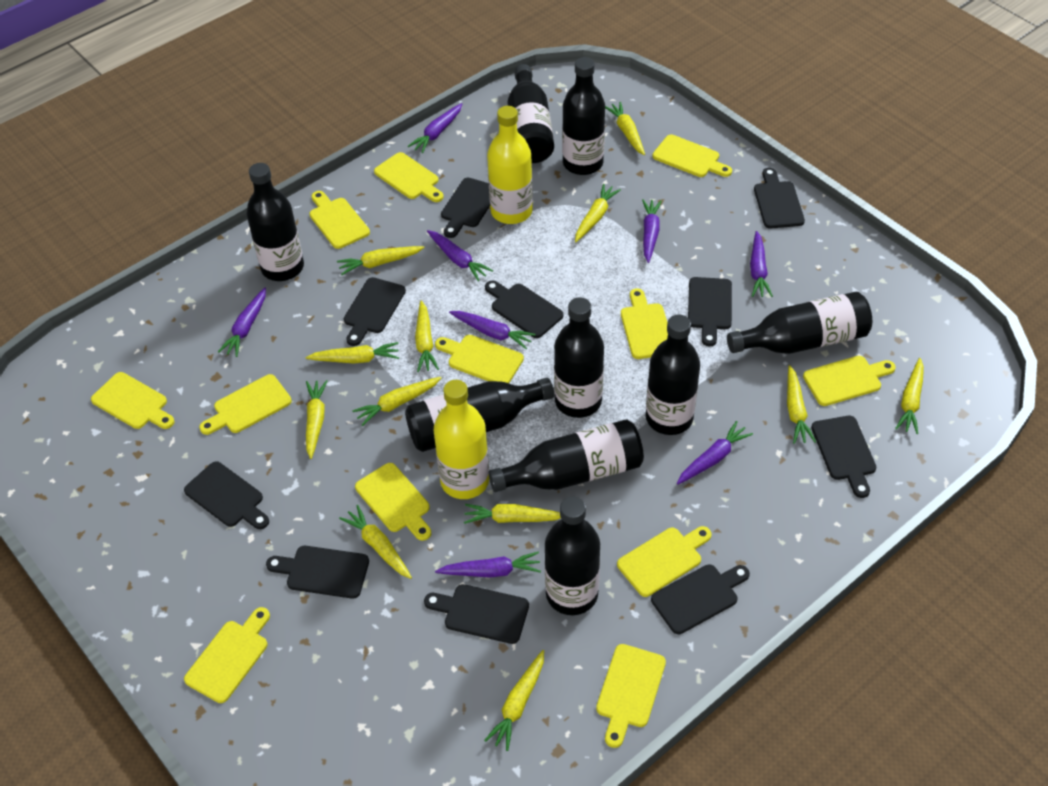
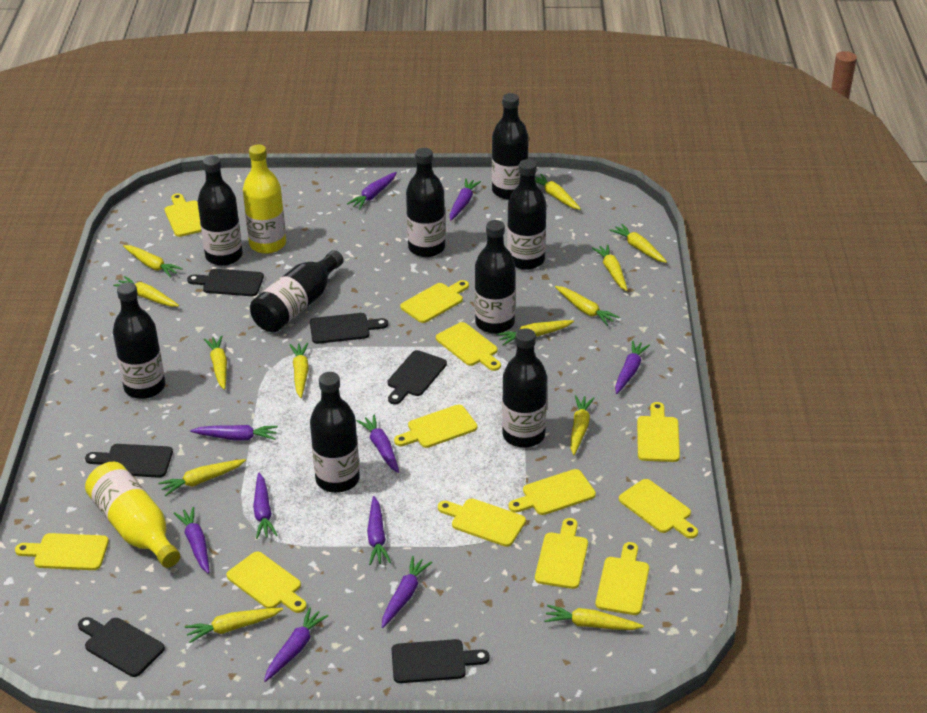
black cutting board: [184,461,269,529] [266,546,369,599] [344,277,406,346] [424,584,529,644] [441,178,490,238] [485,281,563,338] [651,564,750,634] [688,277,732,346] [754,168,805,228] [811,416,877,498] = 10 -> [78,617,165,677] [85,444,173,478] [187,269,264,296] [310,313,388,344] [388,350,447,405] [392,639,490,683] = 6
purple carrot: [218,288,266,357] [408,103,462,153] [427,230,493,282] [435,551,541,578] [449,311,535,349] [642,199,662,263] [677,421,753,485] [750,231,773,297] = 8 -> [174,507,209,574] [190,425,278,441] [253,473,278,539] [264,607,328,682] [347,172,397,209] [356,415,399,473] [367,496,391,565] [382,556,432,628] [450,179,481,220] [615,340,650,394] = 10
yellow carrot: [305,342,399,364] [306,380,328,459] [337,246,425,275] [339,505,412,579] [352,377,442,426] [415,300,439,372] [464,504,561,524] [484,650,544,751] [575,184,621,242] [605,102,645,155] [787,365,816,444] [895,358,924,434] = 12 -> [113,276,179,307] [123,245,183,278] [158,459,246,496] [185,608,283,643] [204,335,227,390] [290,343,309,398] [496,320,574,345] [535,174,581,210] [544,605,644,630] [555,286,619,326] [570,395,594,455] [592,244,628,291] [609,224,667,263] = 13

